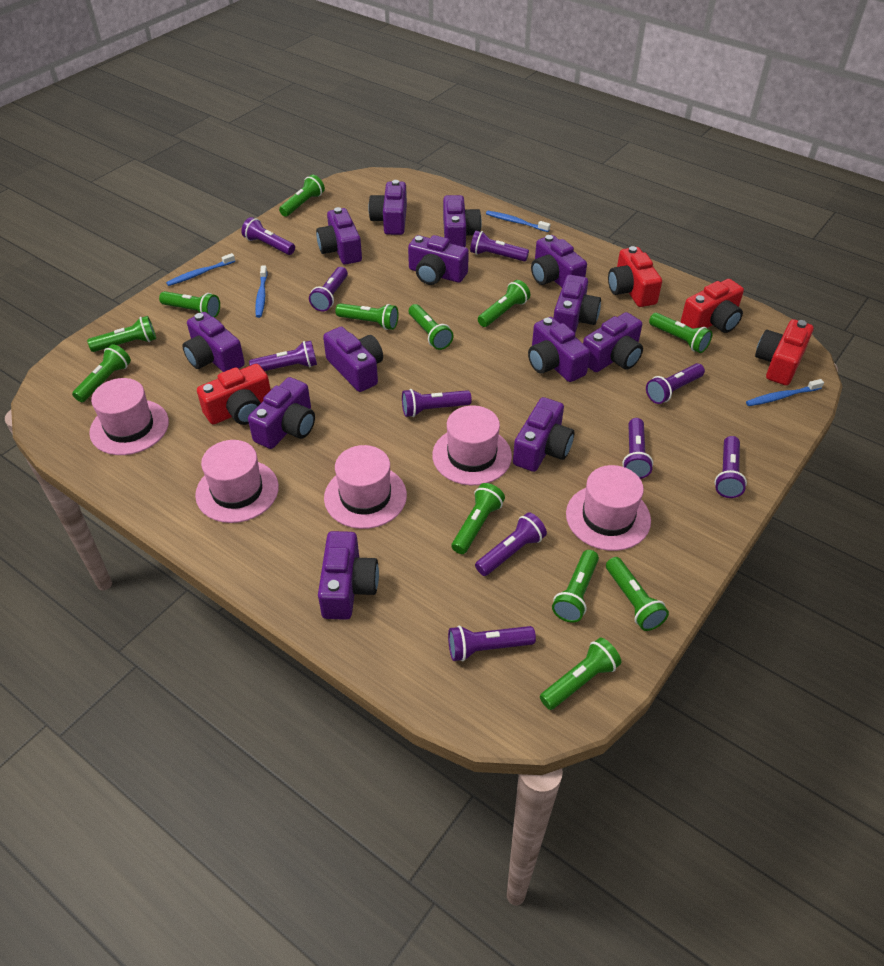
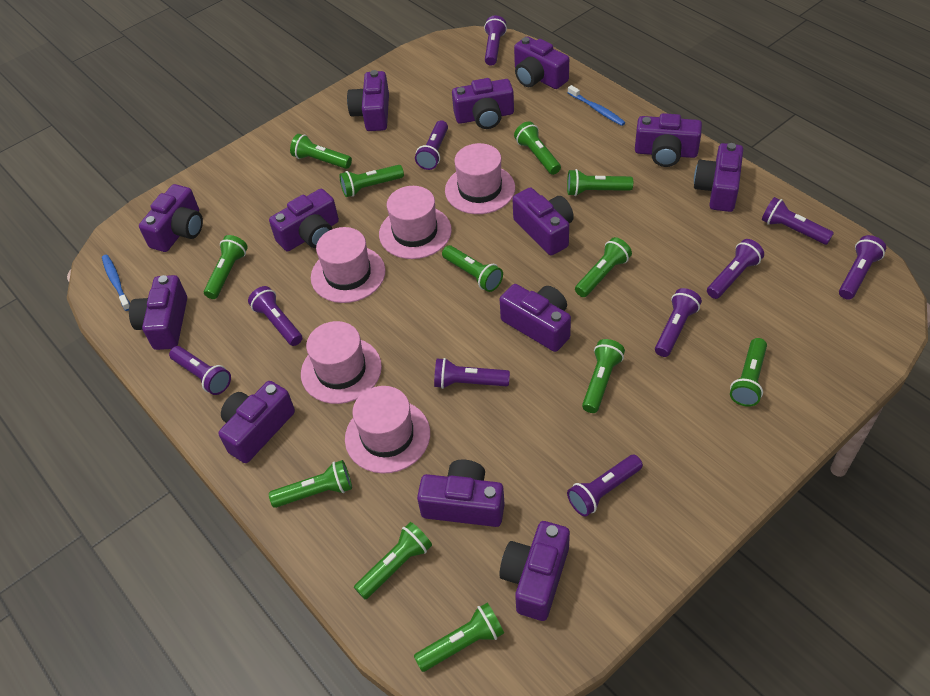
blue toothbrush: [166,253,235,286] [255,265,267,318] [486,211,550,232] [746,379,824,406] = 4 -> [102,255,130,311] [568,85,626,126] = 2
red camera: [197,364,271,425] [608,246,662,307] [681,279,744,333] [755,319,814,385] = 4 -> none = 0

